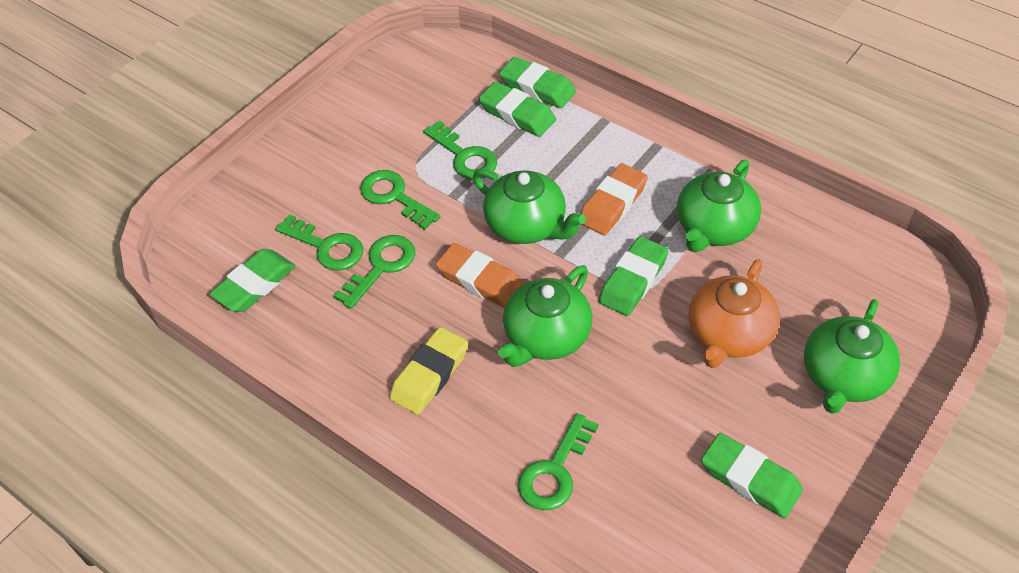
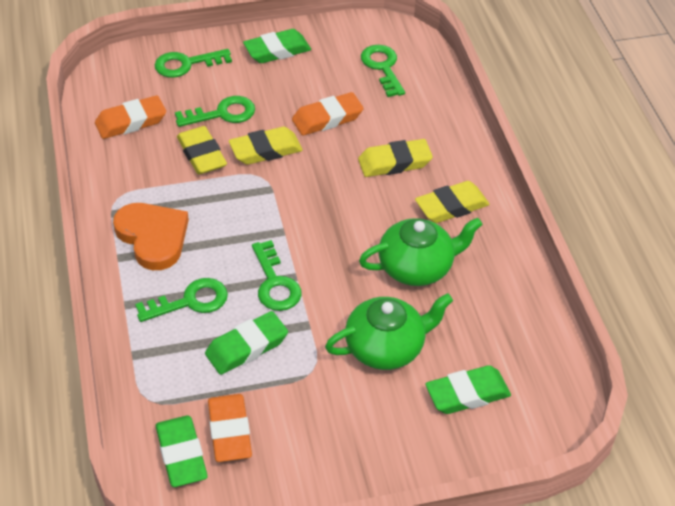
green eraser: [209,249,296,312] [479,82,556,137] [499,57,576,108] [598,236,669,316] [701,433,803,518] = 5 -> [156,415,208,487] [205,311,288,375] [243,29,311,63] [425,365,511,414] = 4
green teapot: [473,169,586,244] [498,265,592,367] [677,160,761,252] [804,299,900,414] = 4 -> [325,293,453,370] [359,218,482,286] = 2
orange eraser: [436,243,524,308] [580,163,648,235] = 2 -> [95,95,166,139] [208,394,252,462] [292,92,364,136] = 3
orange heart: none = 0 -> [113,203,189,270] = 1
orange teapot: [689,259,780,368] = 1 -> none = 0
yellow eraser: [389,327,468,415] = 1 -> [177,126,227,174] [229,127,303,165] [358,139,433,177] [415,181,490,223] = 4

